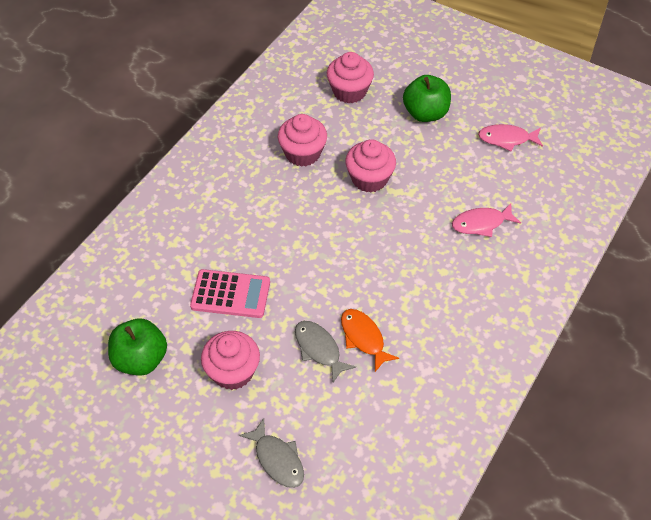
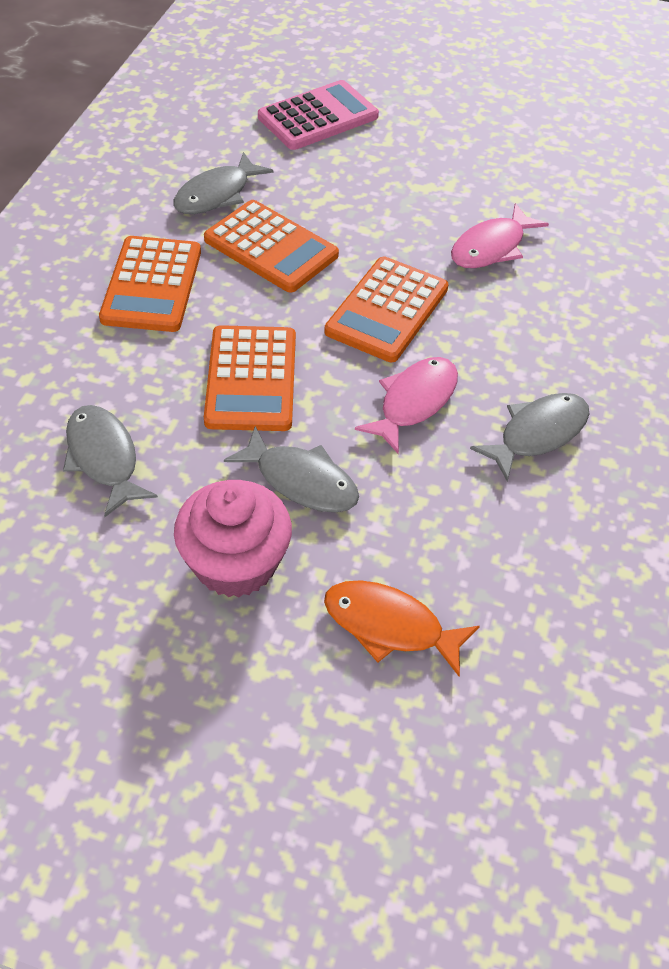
green apple: [108,319,167,376] [403,75,451,122] = 2 -> none = 0
grey fish: [239,418,304,488] [295,321,356,382] = 2 -> [63,405,158,517] [173,152,273,214] [224,426,359,512] [470,393,589,482] = 4
orange calculator: none = 0 -> [99,236,201,332] [204,200,339,293] [204,325,296,431] [324,256,448,362] = 4
pink cupcake: [201,331,260,390] [278,114,327,167] [327,52,374,103] [345,139,396,193] = 4 -> [174,480,292,597] = 1

